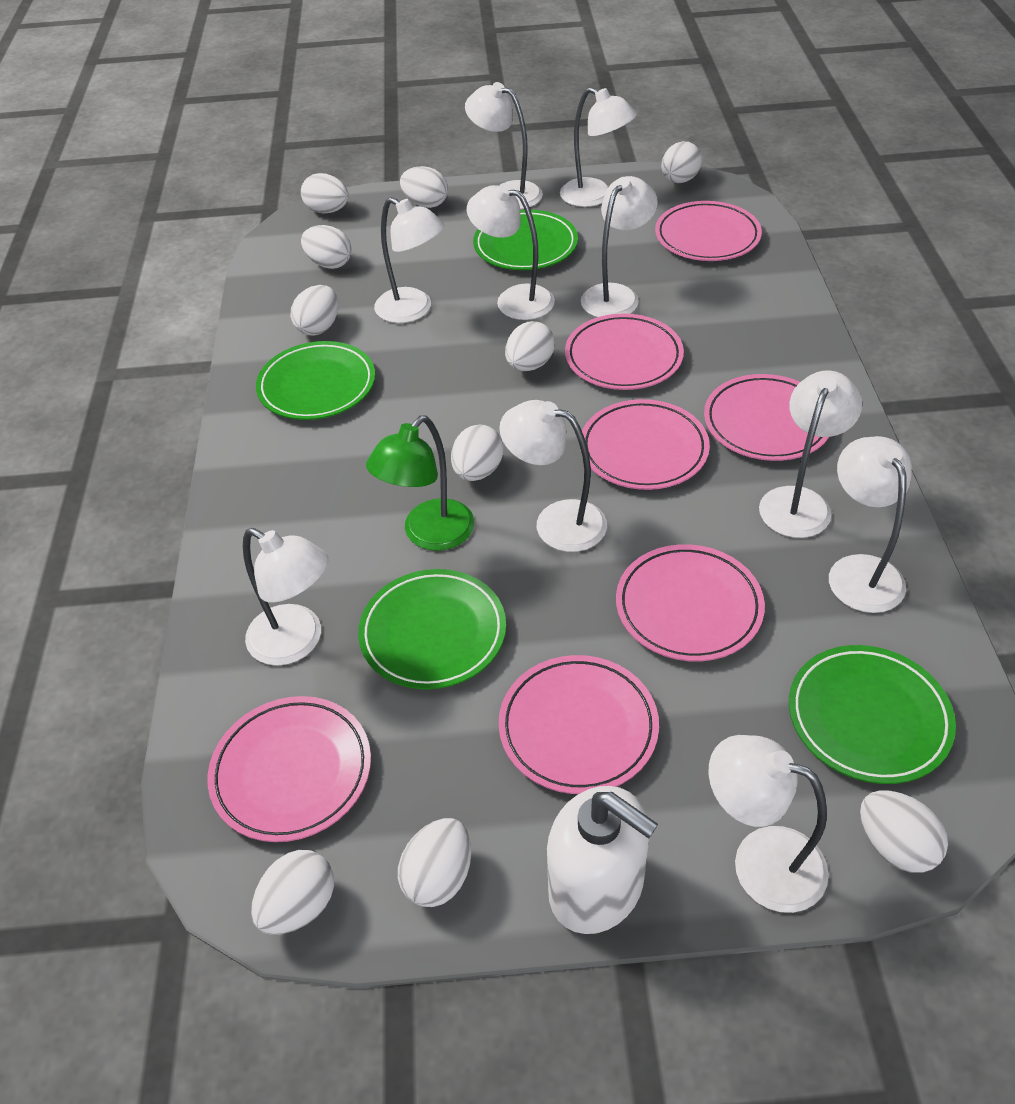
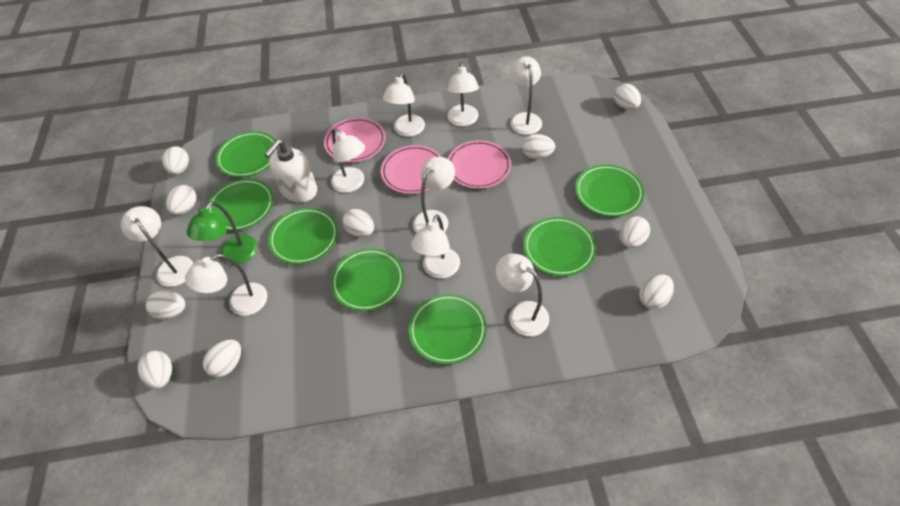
green plate: [256,341,375,420] [358,569,506,689] [473,210,578,270] [789,645,956,784] = 4 -> [208,179,274,231] [216,131,279,178] [268,208,338,264] [331,248,404,311] [409,294,487,364] [523,217,596,276] [575,164,644,217] = 7
pink plate: [208,696,371,842] [499,655,659,794] [565,314,684,390] [582,399,710,490] [616,544,765,661] [655,201,762,261] [704,374,829,461] = 7 -> [324,117,386,162] [381,145,442,194] [448,140,511,189] = 3
white lamp: [243,528,328,666] [374,197,445,323] [465,82,543,209] [467,183,555,320] [499,400,607,552] [560,87,637,207] [581,176,658,317] [708,735,829,913] [759,370,862,538] [829,436,912,613] = 10 -> [121,206,193,287] [185,254,267,316] [331,128,365,193] [383,73,425,137] [411,215,460,279] [413,157,455,233] [447,62,479,126] [496,253,549,336] [510,56,542,135] = 9

